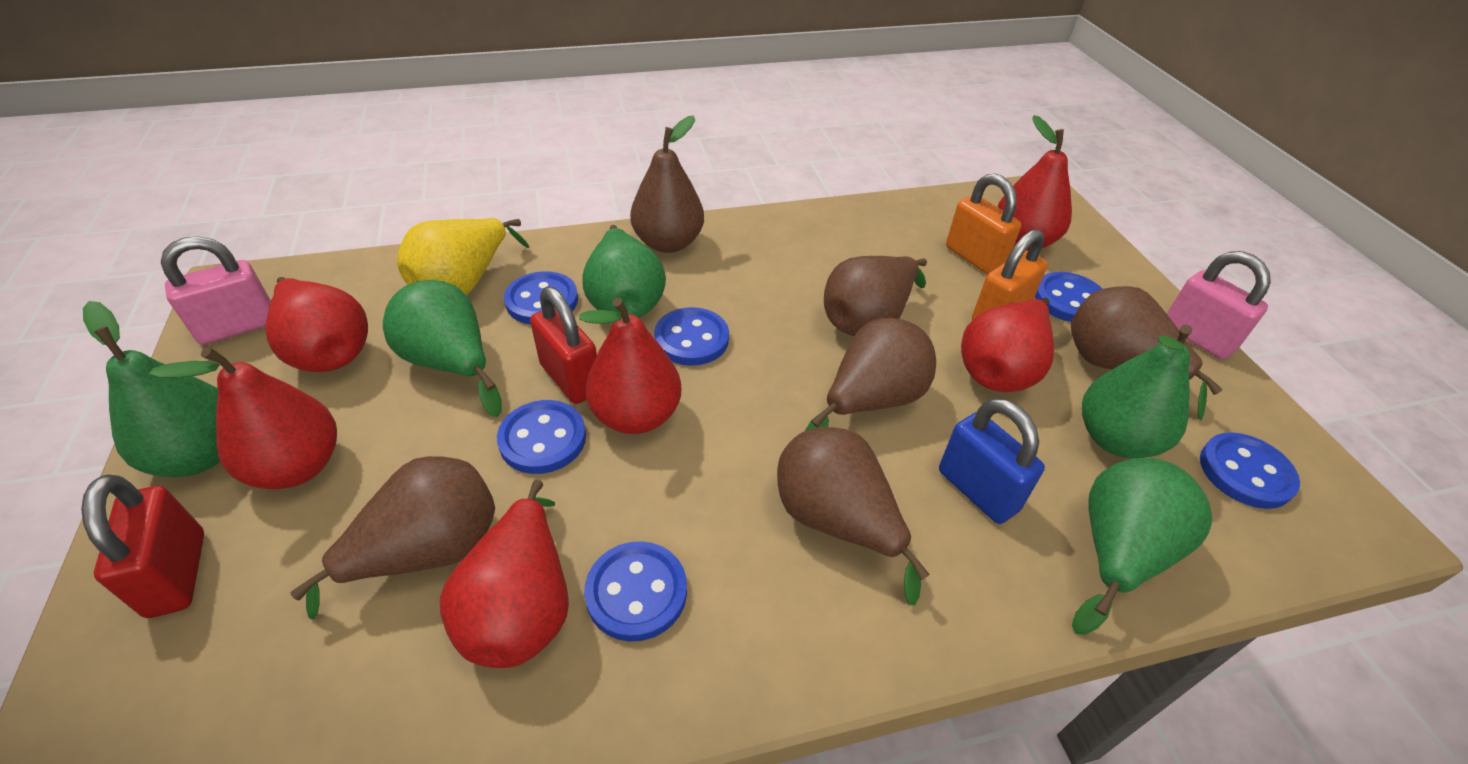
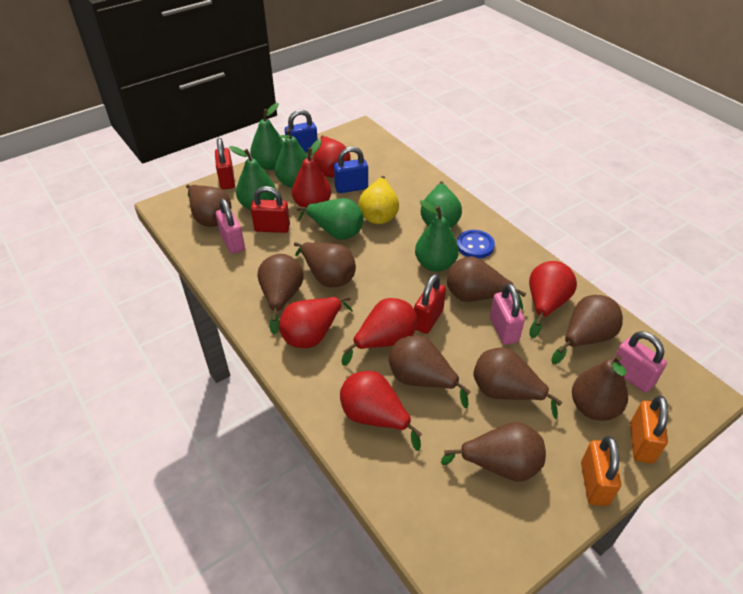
blue button: [497,400,586,474] [504,271,578,324] [584,541,687,642] [654,307,729,366] [1035,272,1102,322] [1200,433,1300,509] = 6 -> [457,230,495,259] = 1
blue padlock: [939,398,1045,524] = 1 -> [285,110,318,153] [334,147,368,193] = 2
brown pear: [290,456,495,620] [630,116,704,253] [777,427,930,605] [805,318,936,431] [824,256,927,336] [1071,286,1223,420] = 6 -> [186,184,231,227] [258,254,304,334] [294,242,356,287] [389,335,471,408] [441,422,546,482] [447,256,526,310] [473,348,562,419] [551,295,623,364] [572,355,628,421] = 9
green pear: [83,301,220,477] [383,280,502,417] [582,225,666,318] [1072,458,1212,635] [1082,325,1192,458] = 5 -> [229,146,276,210] [250,103,284,170] [275,128,308,188] [297,198,364,240] [415,200,459,272] [421,181,462,228] = 6
pink padlock: [161,236,271,345] [1167,251,1271,359] = 2 -> [216,198,245,254] [490,283,525,345] [614,331,667,393] = 3
red padlock: [81,474,204,618] [530,287,597,404] = 2 -> [215,138,235,189] [251,186,290,233] [414,274,446,334] = 3

